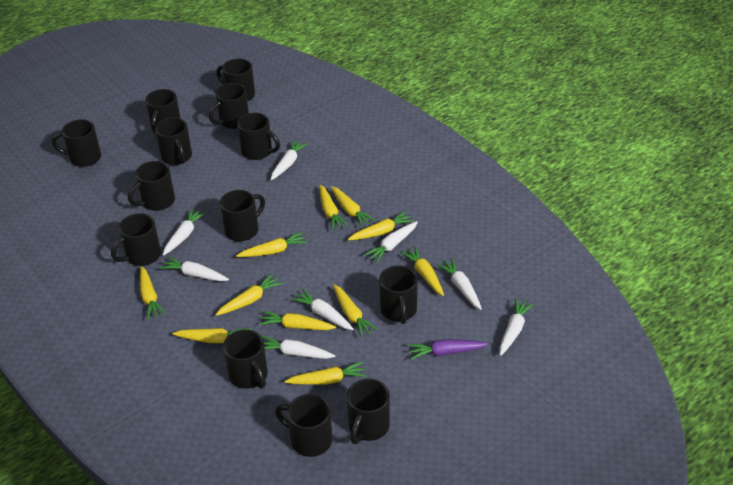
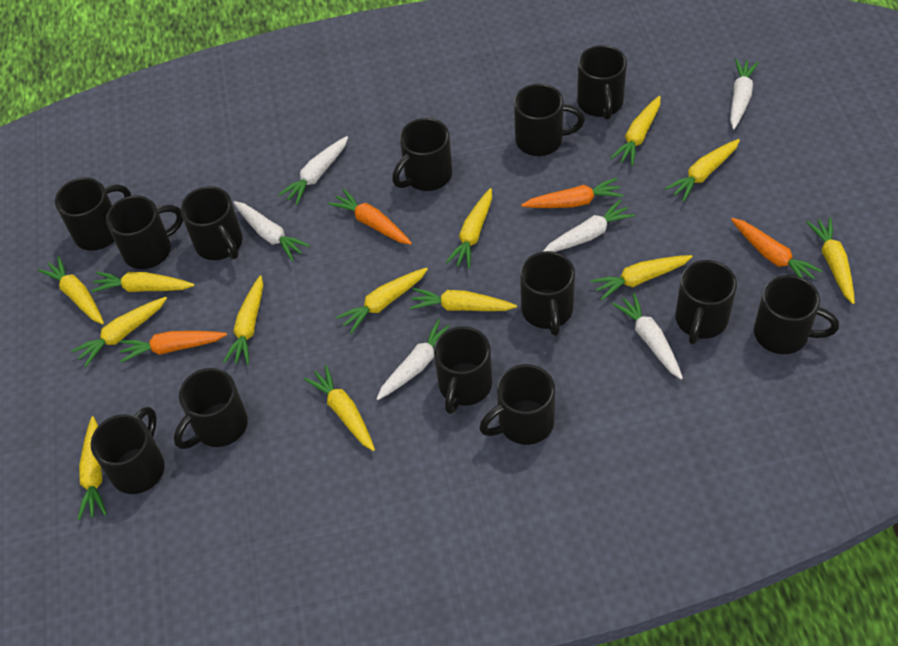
orange carrot: none = 0 -> [120,331,227,363] [328,189,412,245] [521,178,623,208] [731,218,822,279] = 4
purple carrot: [408,339,488,360] = 1 -> none = 0
white carrot: [160,257,229,281] [163,208,206,256] [262,336,335,359] [271,140,308,180] [291,288,354,330] [364,221,418,263] [437,258,482,310] [499,298,534,356] = 8 -> [233,201,310,261] [278,136,348,205] [377,319,449,400] [543,199,635,252] [612,293,683,380] [730,59,759,129] = 6
yellow carrot: [140,266,166,320] [172,328,251,343] [216,274,283,316] [236,232,308,257] [259,311,336,330] [285,361,367,385] [319,185,348,230] [331,186,376,227] [333,284,378,337] [348,211,414,240] [400,246,444,296] = 11 -> [38,256,104,324] [71,297,167,367] [78,416,107,520] [91,272,194,293] [223,275,263,365] [304,365,375,451] [336,268,428,334] [410,288,517,311] [446,188,492,269] [590,255,693,300] [610,96,661,166] [665,139,740,202] [806,217,855,304] = 13

